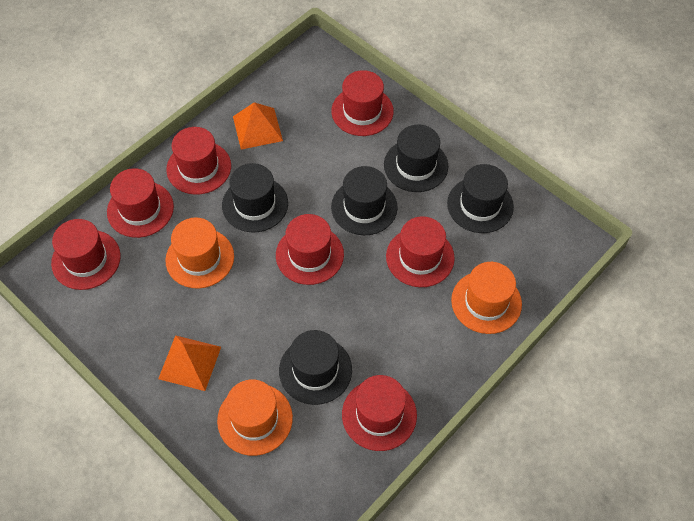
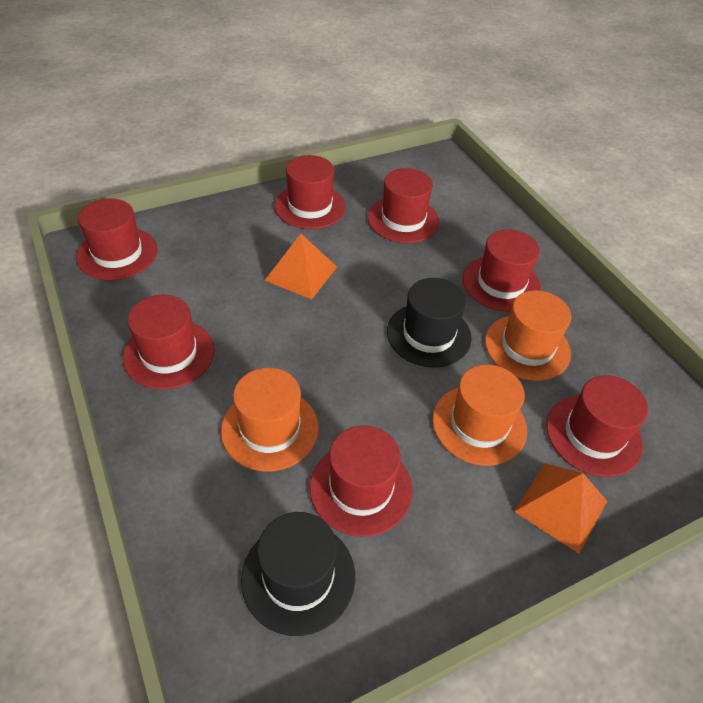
black hat: [222,163,288,233] [279,330,352,405] [331,166,398,235] [384,125,448,192] [447,164,514,233] = 5 -> [241,512,355,636] [387,278,472,368] = 2

